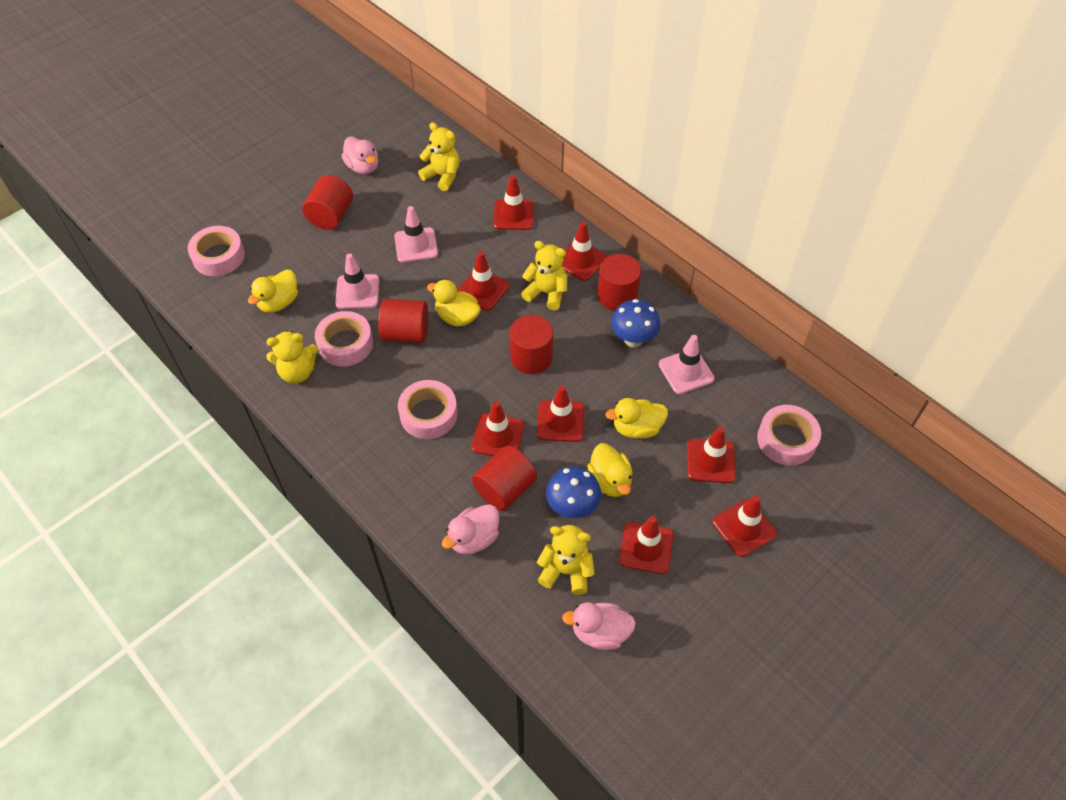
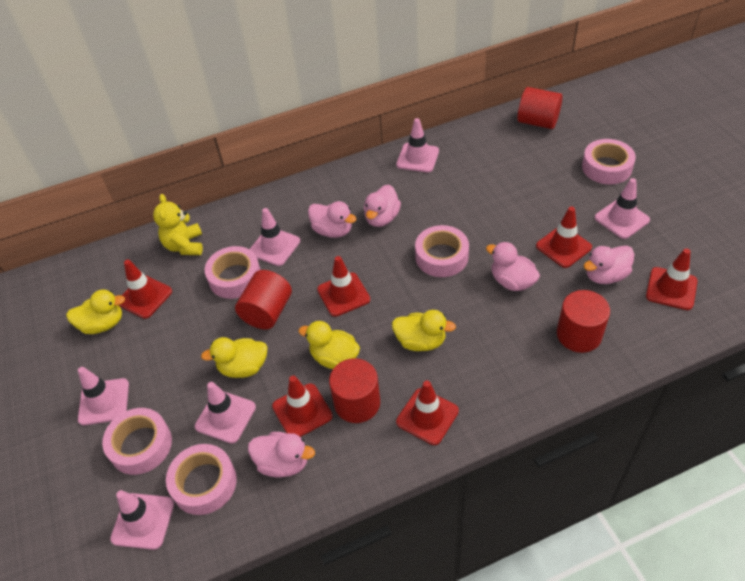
blue mushroom: [546,466,601,518] [611,299,660,347] = 2 -> none = 0
pink duck: [341,136,378,174] [442,504,499,555] [562,602,636,650] = 3 -> [248,432,315,477] [308,201,356,238] [364,185,401,227] [486,242,540,291] [584,245,634,284] = 5
pink tape: [187,226,245,276] [315,311,373,366] [398,380,457,439] [757,405,821,466] = 4 -> [102,408,172,475] [166,444,237,515] [205,246,261,299] [415,225,469,277] [582,139,636,185] = 5
pink traffic cone: [335,253,379,309] [394,206,438,263] [659,335,715,394] = 3 -> [78,367,129,425] [110,490,174,550] [195,382,256,444] [249,208,300,266] [396,118,439,173] [595,178,650,239] = 6
red cylinder: [302,175,353,230] [378,299,428,343] [472,446,537,511] [510,315,553,374] [597,254,641,311] = 5 -> [235,270,292,329] [329,358,380,423] [517,87,563,129] [557,290,610,353] = 4
red traffic cone: [457,251,510,311] [471,401,524,456] [493,175,534,230] [537,386,584,442] [562,222,607,281] [619,516,674,574] [687,427,736,483] [713,495,777,557] = 8 -> [118,259,172,319] [272,376,333,437] [317,256,370,317] [396,381,459,445] [536,207,592,268] [646,248,697,310] = 6
yellow teddy bear: [266,330,318,384] [418,122,460,191] [521,241,567,310] [537,525,595,595] = 4 -> [153,194,203,255] = 1

